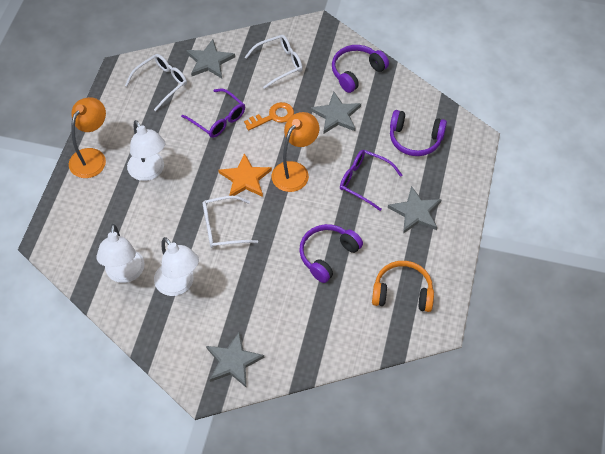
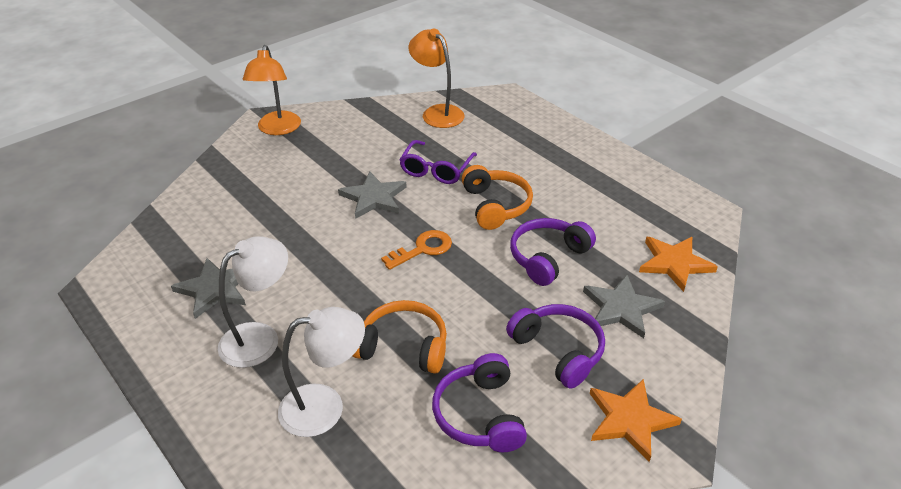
grey star: [186,39,235,78] [206,332,264,387] [310,92,361,134] [388,186,442,234] = 4 -> [171,258,246,319] [338,172,407,219] [583,275,665,338] = 3
orange headphones: [372,261,434,312] = 1 -> [353,300,447,374] [462,165,533,230] = 2
orange star: [218,153,272,197] = 1 -> [590,379,682,462] [639,237,718,292] = 2
purple glasses: [181,89,245,138] [340,150,402,211] = 2 -> [399,140,477,184] = 1
white glasses: [125,54,187,111] [203,196,258,248] [245,35,303,89] = 3 -> none = 0
white lamp: [96,224,145,283] [127,120,165,181] [154,237,199,296] = 3 -> [218,236,288,368] [278,307,365,437] = 2

